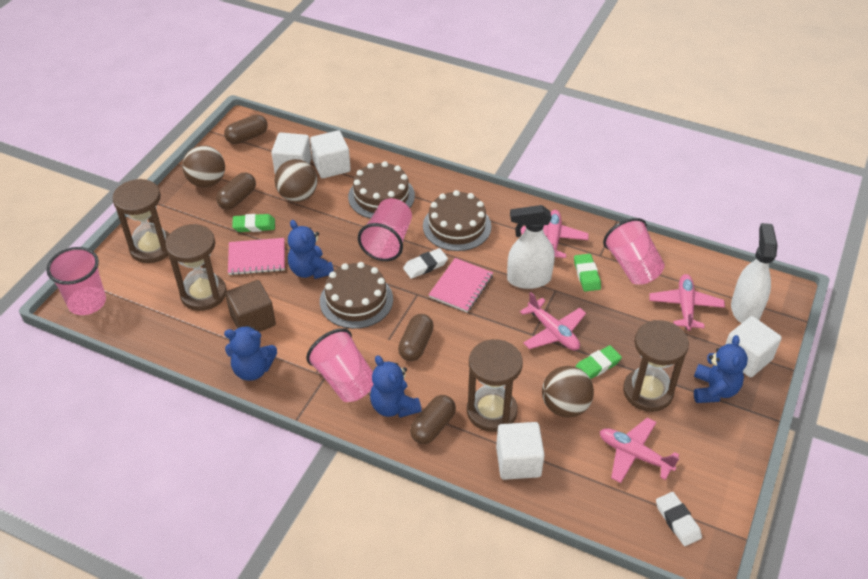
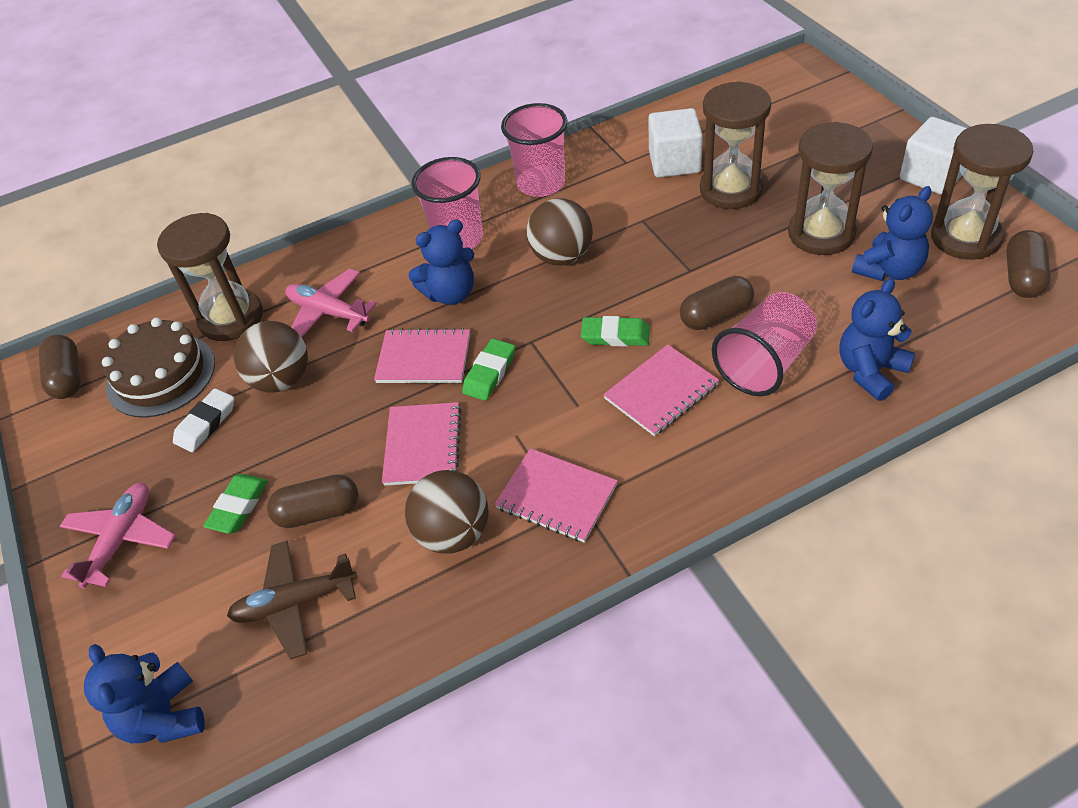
brown cake: [320,262,393,329] [348,161,415,219] [423,190,491,251] = 3 -> [102,318,215,418] = 1
brown cube: [225,280,276,332] = 1 -> none = 0
brown plane: none = 0 -> [227,541,357,660] = 1
pink cup: [46,247,106,315] [306,328,374,402] [358,198,412,261] [603,218,665,285] = 4 -> [411,157,483,249] [501,103,567,197] [712,292,817,396] = 3
pink notebook: [228,238,285,275] [428,258,493,312] = 2 -> [374,328,470,383] [382,402,461,486] [495,448,618,543] [603,344,719,436] = 4
pink plane: [520,292,586,350] [521,210,589,258] [600,418,679,483] [649,274,725,331] = 4 -> [60,483,176,589] [285,269,377,337] = 2
white cube: [271,132,312,174] [310,130,351,178] [496,422,545,480] [725,316,782,377] = 4 -> [648,108,703,178] [900,117,967,195] = 2
white eraser: [403,248,448,279] [656,492,702,546] = 2 -> [173,388,234,452] = 1
white spray bottle: [507,205,555,289] [731,223,777,323] = 2 -> none = 0

